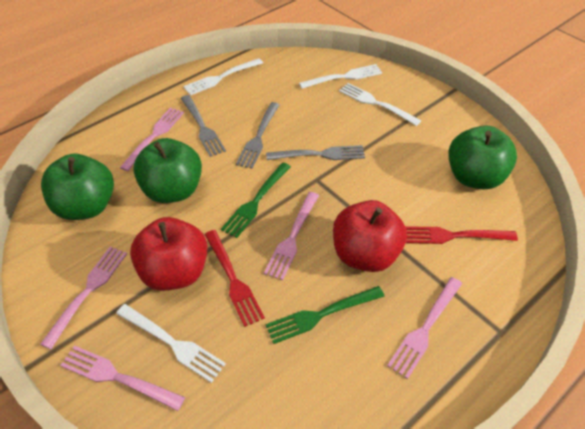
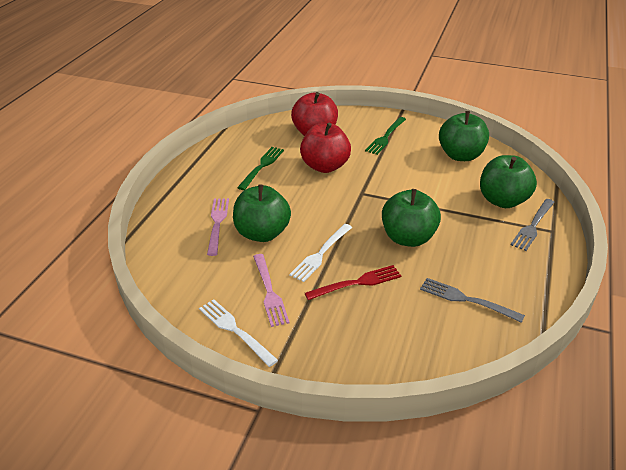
green apple: [41,154,114,220] [133,138,202,203] [448,126,517,190] = 3 -> [233,184,291,242] [382,189,441,247] [439,111,489,161] [480,155,537,208] = 4
grey fork: [181,95,226,157] [236,102,280,169] [266,145,365,160] = 3 -> [420,278,525,323] [511,199,555,251] = 2
pink fork: [40,247,127,349] [60,345,185,411] [120,108,184,171] [264,192,319,280] [387,277,462,379] = 5 -> [207,198,229,256] [253,254,290,327] = 2
red fork: [204,230,265,327] [405,226,518,244] = 2 -> [305,265,401,300] = 1
white fork: [116,304,226,383] [183,58,263,96] [299,64,382,89] [339,83,421,126] = 4 -> [199,299,278,367] [289,224,352,282] = 2

